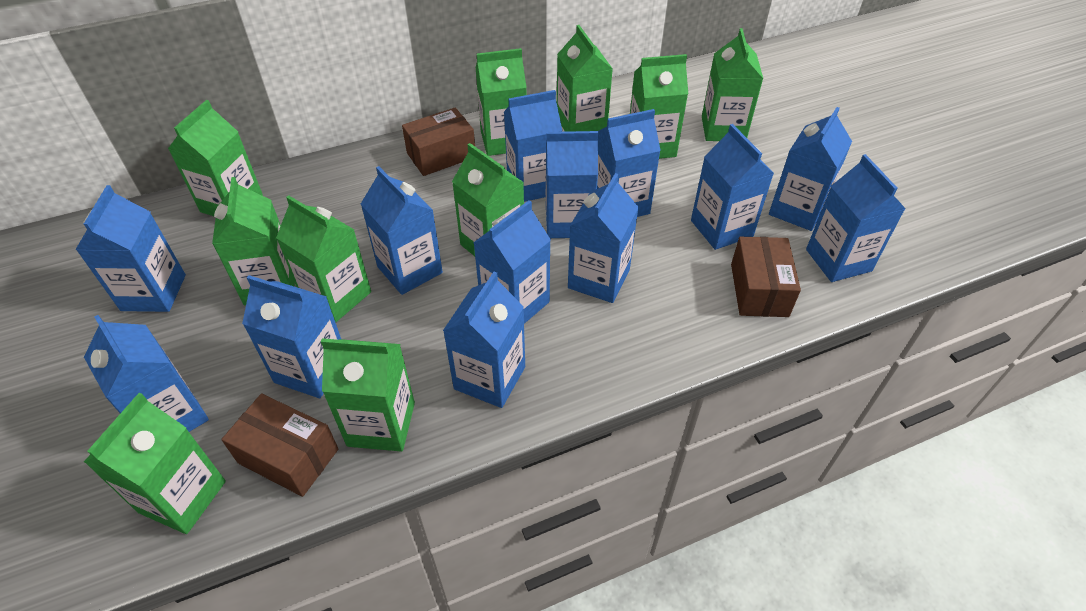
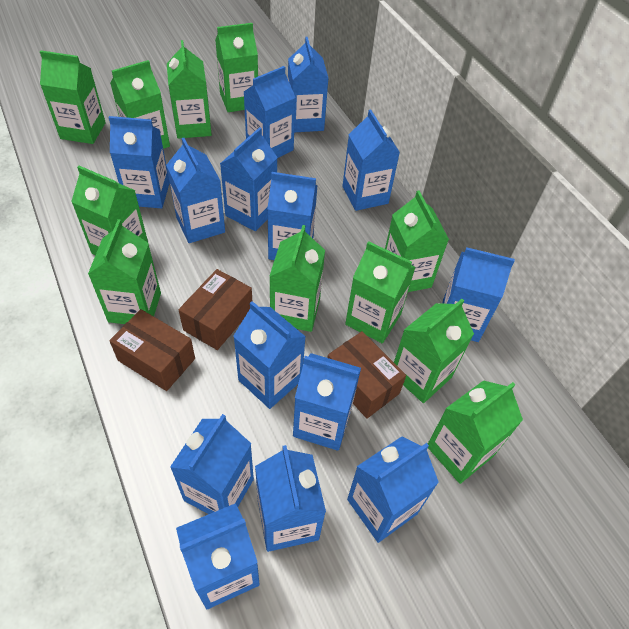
blue carton: [75,185,186,312] [84,315,209,432] [242,275,341,398] [361,166,443,295] [443,272,525,408] [473,200,551,324] [504,90,562,202] [546,131,598,238] [568,173,639,303] [597,109,661,217] [691,124,774,250] [769,107,852,231] [806,154,906,282] = 13 -> [109,116,170,208] [166,138,225,243] [170,414,254,514] [176,503,260,609] [220,127,278,231] [233,301,306,409] [244,66,296,158] [255,445,326,552] [267,172,317,260] [288,37,328,132] [293,353,361,451] [343,109,400,211] [347,436,439,543] [442,247,515,342] = 14
green carton: [84,393,226,534] [168,100,263,216] [212,177,295,305] [276,195,371,322] [321,338,415,452] [452,143,524,256] [476,48,527,156] [557,25,613,132] [630,54,688,159] [702,28,763,141] = 10 -> [40,50,106,144] [71,166,148,255] [88,219,161,324] [110,60,170,149] [167,40,212,139] [215,23,258,112] [269,225,325,332] [345,241,416,343] [385,190,449,292] [394,299,474,403] [428,380,523,484] = 11

